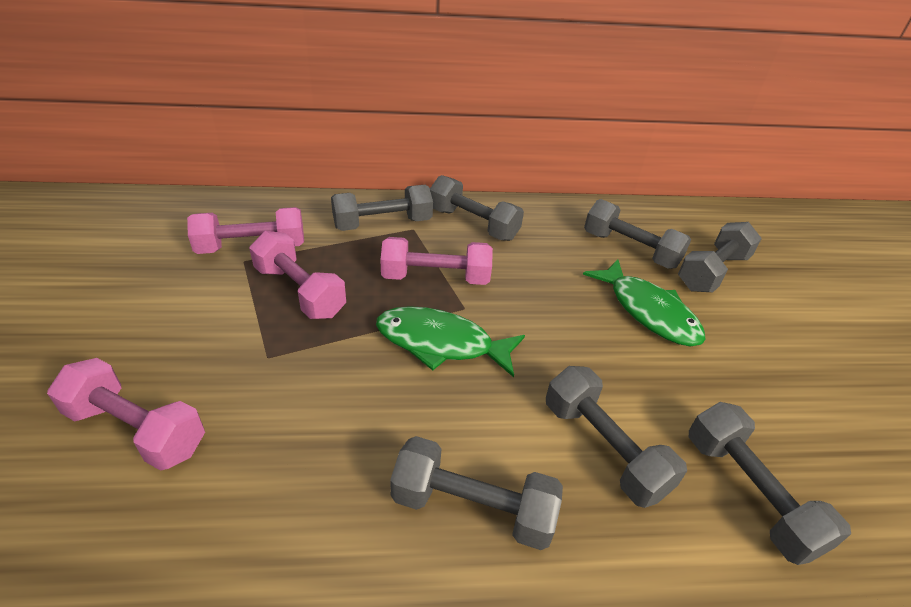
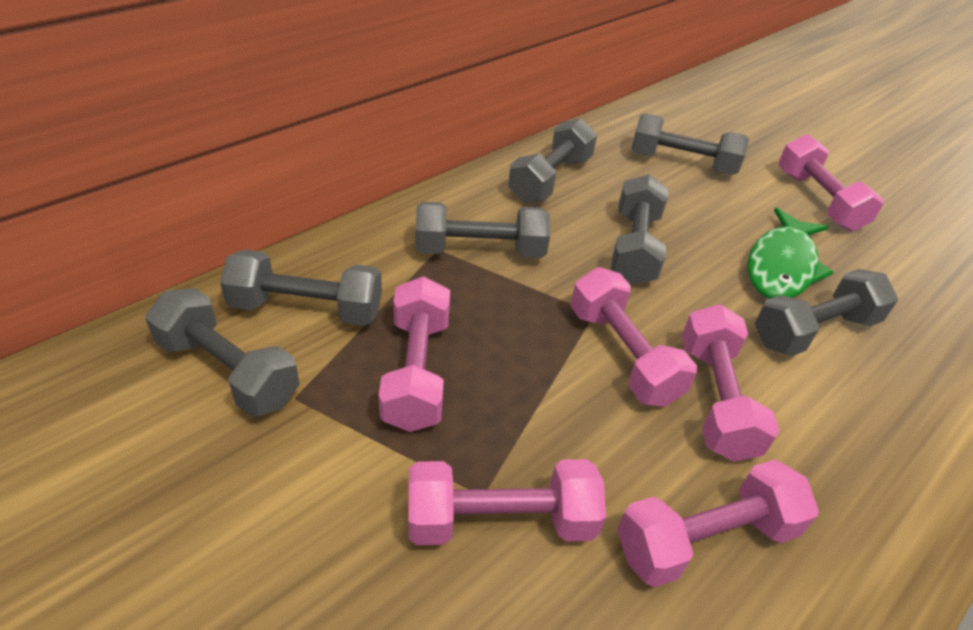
green fish: [376,306,525,377] [583,259,706,346] = 2 -> [748,208,834,298] = 1
pink dumbbell: [47,358,205,471] [187,207,304,254] [249,231,346,319] [380,237,493,285] = 4 -> [379,276,450,432] [408,459,606,545] [571,267,697,407] [617,459,819,587] [682,304,780,462] [778,134,884,231] = 6

